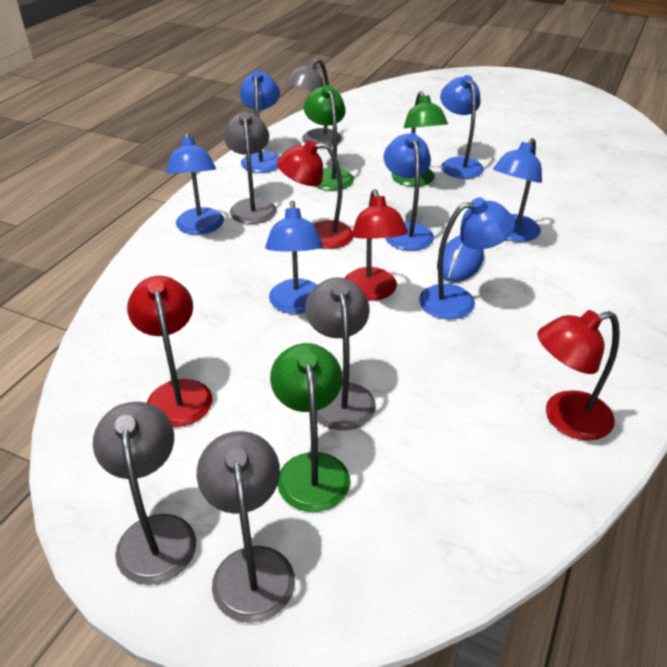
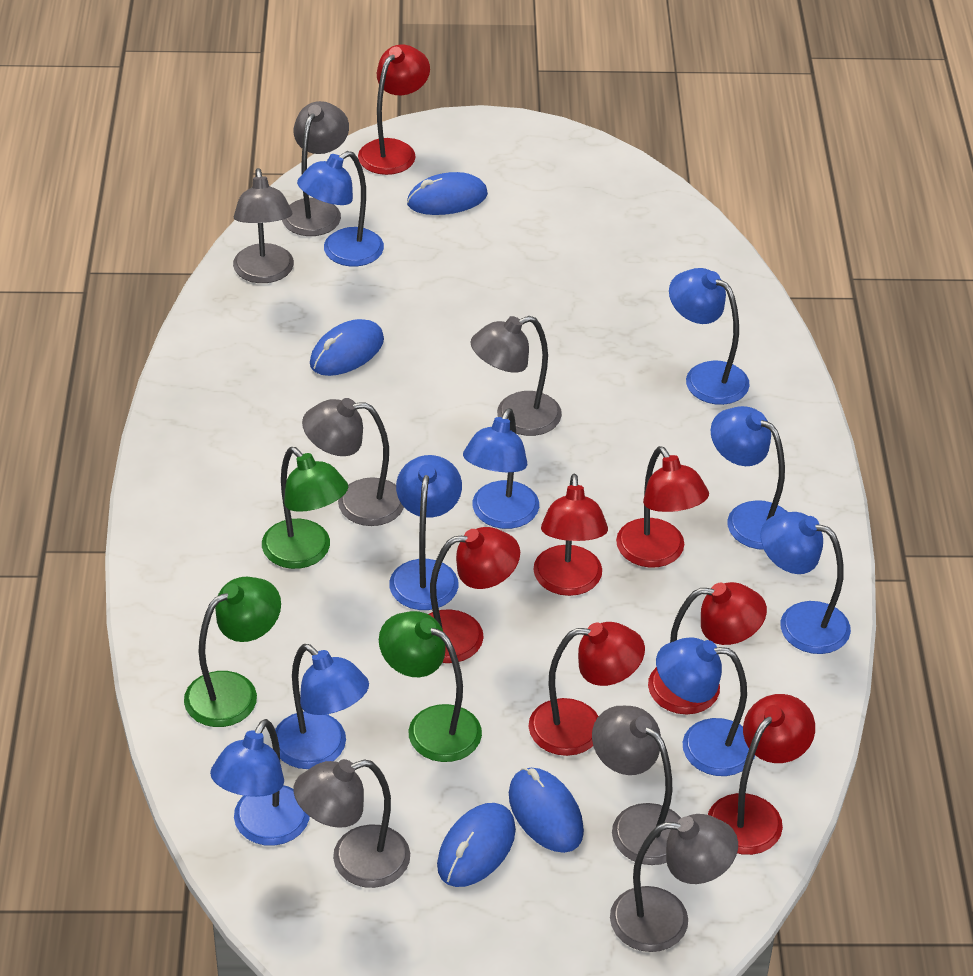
blue lamp: [166,132,224,234] [239,70,280,173] [265,201,323,314] [383,133,434,251] [419,197,515,319] [440,75,484,179] [493,138,542,242] = 7 -> [210,719,310,846] [275,644,369,769] [297,151,384,266] [389,455,462,610] [463,408,539,529] [656,637,755,776] [669,268,750,405] [711,406,787,550] [760,512,851,654] = 9
blue mouse: [437,236,484,282] = 1 -> [310,319,384,376] [407,172,488,215] [437,803,516,887] [509,768,584,853] = 4
grey lamp: [93,402,196,585] [197,431,295,623] [224,111,277,224] [285,58,342,147] [305,278,376,430] = 5 -> [233,168,294,283] [282,101,349,236] [293,759,410,888] [302,398,404,526] [470,316,562,436] [592,706,681,865] [610,814,738,952] = 7
red lamp: [127,276,212,427] [277,140,353,249] [345,189,408,301] [537,310,620,441] = 4 -> [358,44,430,175] [428,527,520,663] [528,622,645,756] [533,474,608,596] [616,446,709,568] [648,582,767,714] [708,694,815,855] = 7

